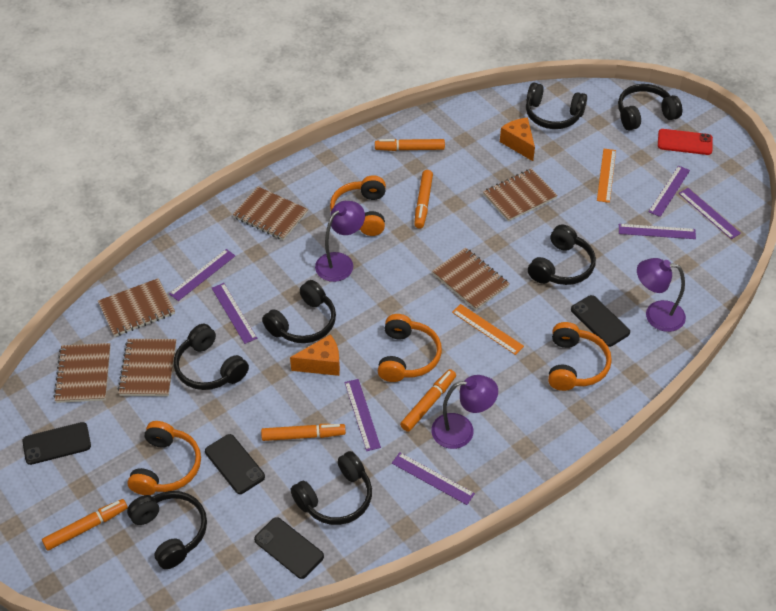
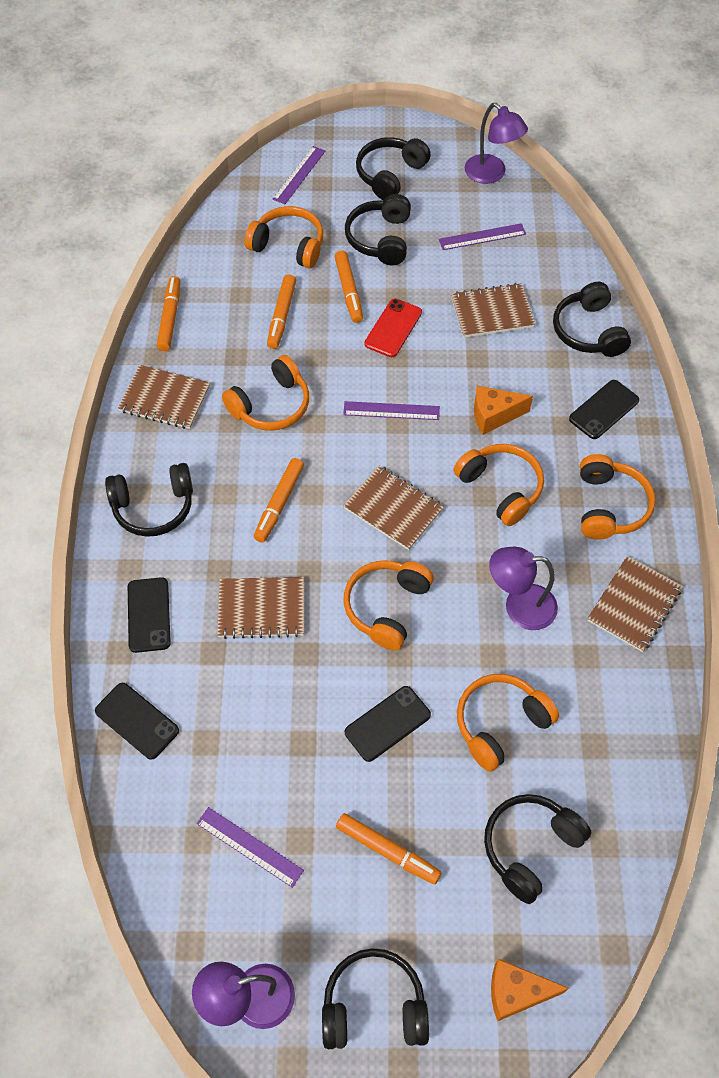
black headphones: [127,491,207,569] [174,324,249,390] [262,280,336,343] [291,451,372,525] [526,83,587,129] [528,225,596,285] [618,84,682,131] = 7 -> [105,463,193,537] [322,948,429,1049] [345,194,411,265] [356,137,431,200] [484,794,591,904] [553,282,631,357] = 6
brown notebook: [53,343,111,403] [98,278,175,337] [117,339,176,396] [233,187,308,240] [432,248,510,310] [483,169,558,222] = 6 -> [118,365,210,429] [217,577,304,639] [343,465,444,550] [451,283,535,338] [587,556,683,652] = 5
orange headphones: [127,421,201,495] [330,175,386,236] [378,314,442,382] [548,322,612,391] = 4 -> [222,355,309,431] [245,206,323,269] [343,560,434,651] [453,444,544,526] [457,674,559,772] [580,454,656,540] = 6
orange ruler: [452,304,524,355] [597,149,616,203] = 2 -> none = 0
purple ruler: [169,249,235,301] [212,283,257,344] [344,379,381,451] [392,452,475,505] [619,224,696,239] [648,165,690,217] [679,188,741,239] = 7 -> [197,807,304,888] [272,146,325,204] [343,401,440,420] [439,223,526,250] = 4

